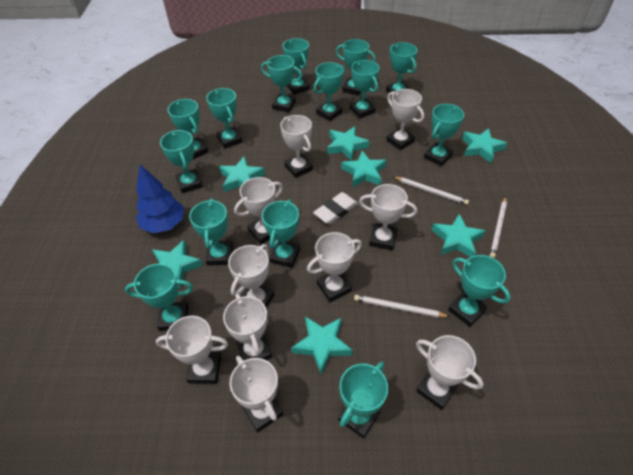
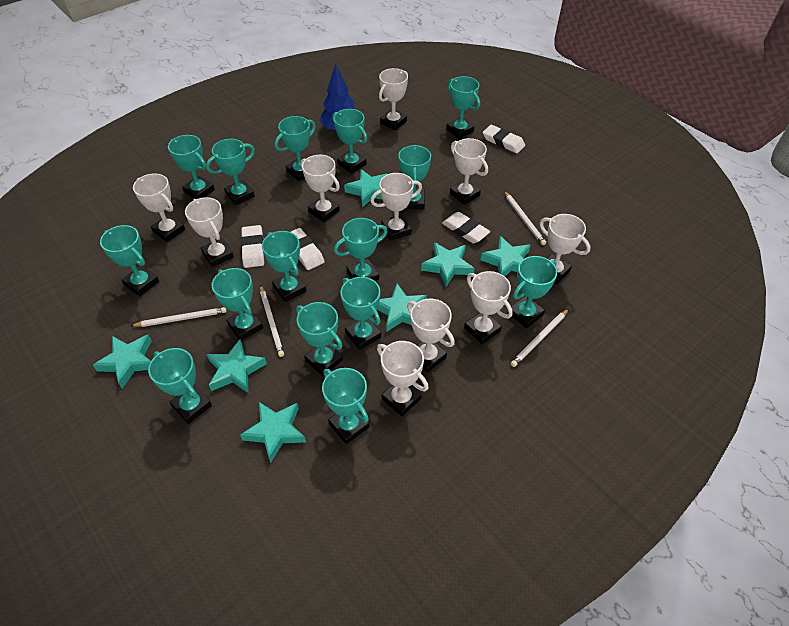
white eraser: [313,192,358,224] = 1 -> [241,225,264,268] [291,228,325,270] [442,212,491,244] [483,125,525,154] = 4
white pencil: [354,295,450,317] [393,176,469,205] [490,197,507,258] = 3 -> [131,307,227,327] [260,285,284,357] [504,191,546,245] [511,309,569,367] = 4

